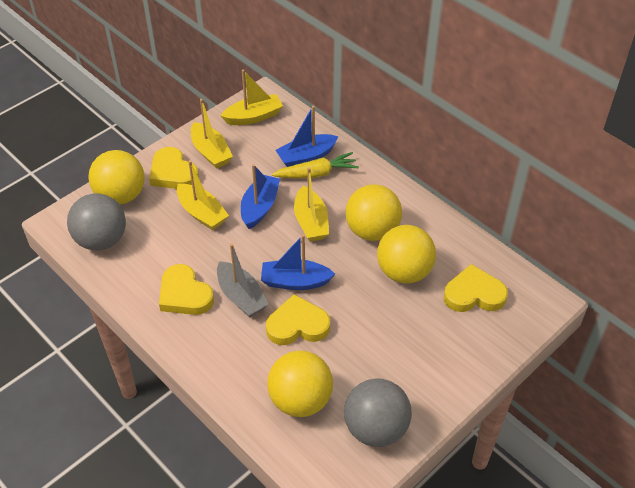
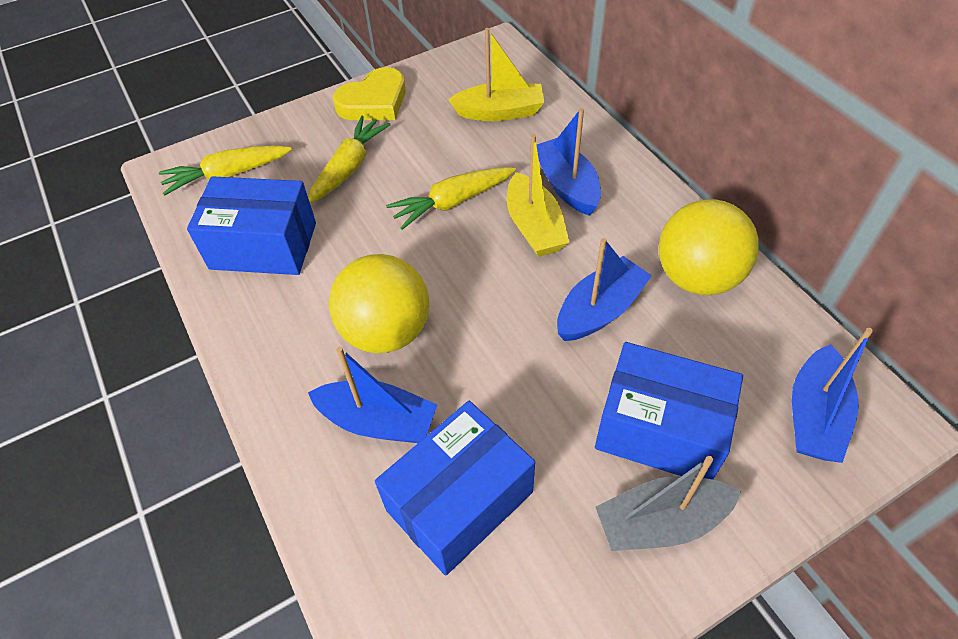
blue boat: [241,164,280,229] [261,234,335,290] [276,106,338,167] = 3 -> [308,347,437,443] [537,108,601,216] [557,238,652,341] [792,328,873,463] = 4
blue box: none = 0 -> [187,176,316,275] [375,401,535,575] [595,342,743,480] = 3
grey ball: [67,194,126,250] [344,378,412,447] = 2 -> none = 0
yellow ball: [89,150,145,205] [267,351,333,417] [345,184,402,241] [377,225,436,283] = 4 -> [329,254,429,353] [658,199,759,295] = 2
yellow boat: [177,160,229,230] [191,99,233,169] [221,70,283,125] [294,168,329,242] = 4 -> [448,28,545,121] [507,134,570,257] = 2
yellow carrot: [272,152,359,179] = 1 -> [159,145,292,195] [308,116,391,203] [386,167,516,230] = 3
yellow heart: [149,147,199,189] [159,264,214,315] [266,294,330,345] [444,264,508,312] = 4 -> [333,67,406,120] = 1

